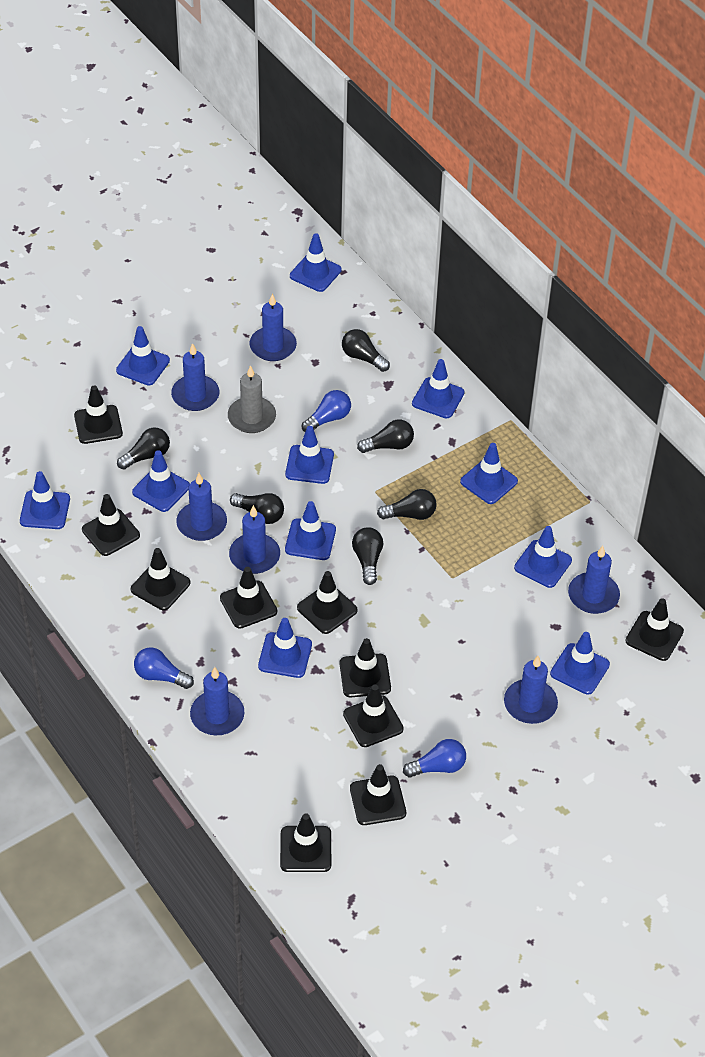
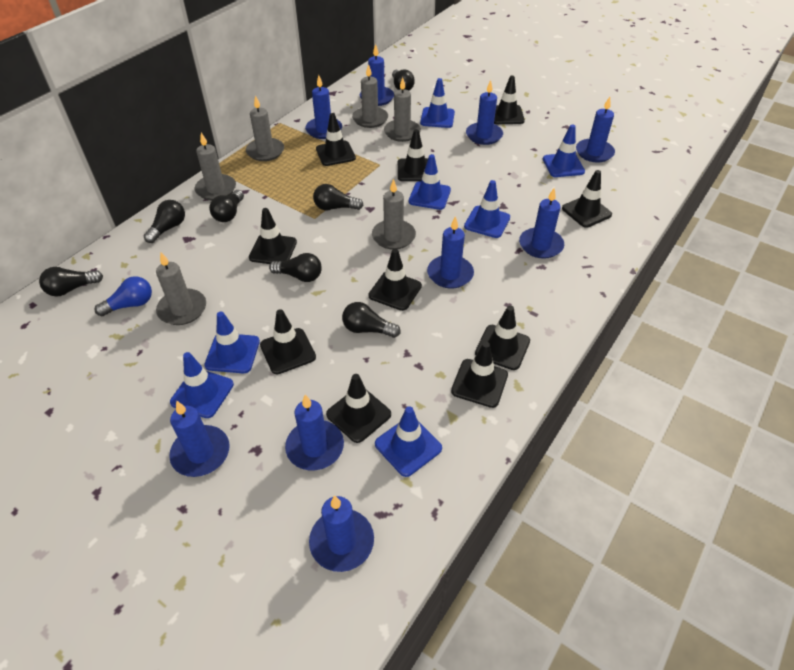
black light bulb: [117,428,170,470] [230,493,284,524] [342,329,390,372] [352,527,383,585] [357,419,414,453] [377,489,437,520] = 6 -> [39,267,103,297] [144,200,185,243] [209,190,244,222] [269,253,322,282] [313,184,363,210] [342,302,401,338] [392,69,415,91] = 7
blue candle: [171,343,219,411] [176,473,227,541] [190,667,244,736] [229,505,280,574] [250,294,297,361] [504,656,558,724] [568,546,620,614] = 7 -> [169,401,230,477] [285,395,344,470] [305,75,342,139] [309,495,374,572] [360,44,394,106] [427,216,474,289] [466,80,503,145] [519,188,564,259] [576,97,615,162] = 9
blue light bulb: [134,647,194,689] [302,390,351,432] [403,739,466,778] = 3 -> [95,276,152,316] = 1
blue traffic cone: [20,471,70,529] [116,326,170,386] [132,450,190,512] [258,618,312,678] [285,426,334,484] [285,501,336,560] [290,233,342,292] [412,359,465,419] [460,443,518,504] [514,526,572,588] [550,632,610,695] = 11 -> [170,352,234,418] [204,312,260,373] [375,406,442,477] [409,154,451,210] [420,78,455,128] [464,180,510,238] [543,125,585,177] = 7
grey candle: [228,365,276,433] = 1 -> [156,252,206,325] [195,133,236,201] [246,95,284,161] [352,64,388,128] [372,179,416,250] [384,77,421,142] = 6

